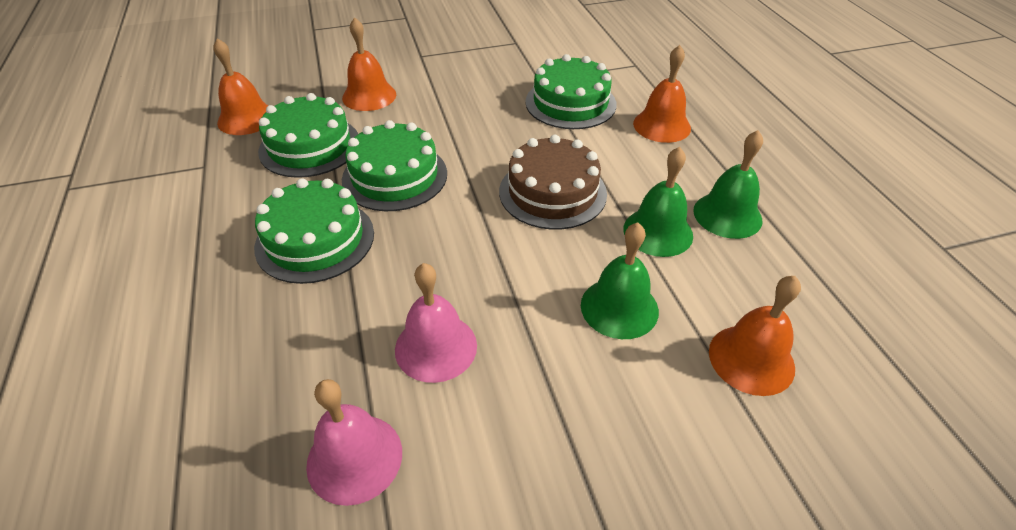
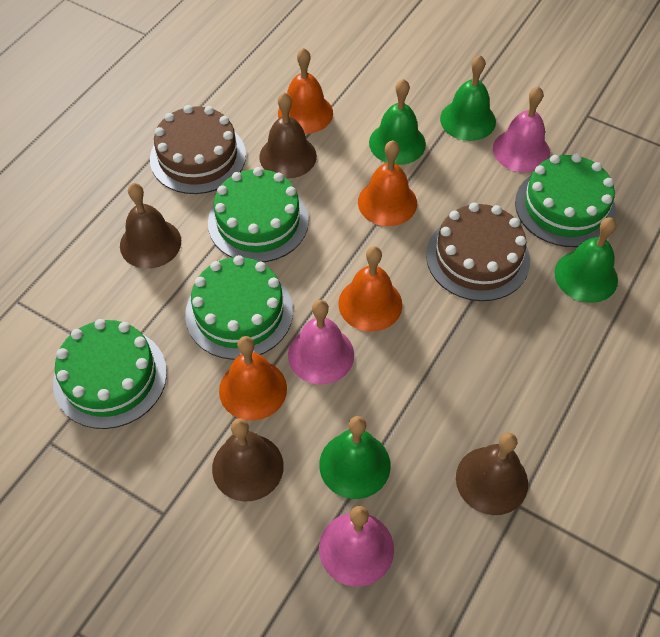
brown bell: none = 0 -> [120,183,181,269] [212,418,284,502] [259,93,317,179] [456,432,528,515] = 4
brown cake: [499,135,607,230] = 1 -> [150,105,246,194] [426,202,530,301] = 2
green bell: [581,222,659,339] [623,147,693,257] [693,130,763,239] = 3 -> [319,416,391,499] [369,79,426,165] [440,55,496,141] [554,217,618,303] = 4
pink bell: [306,379,402,506] [395,263,477,383] = 2 -> [288,300,354,385] [319,506,394,587] [493,86,550,172] = 3

